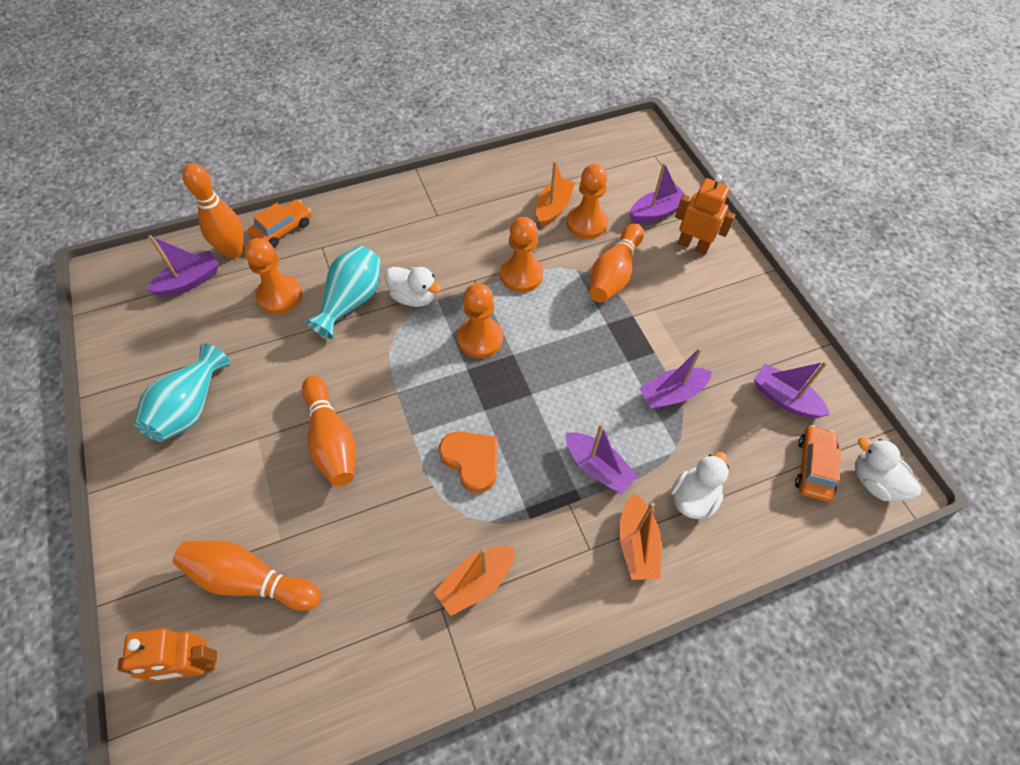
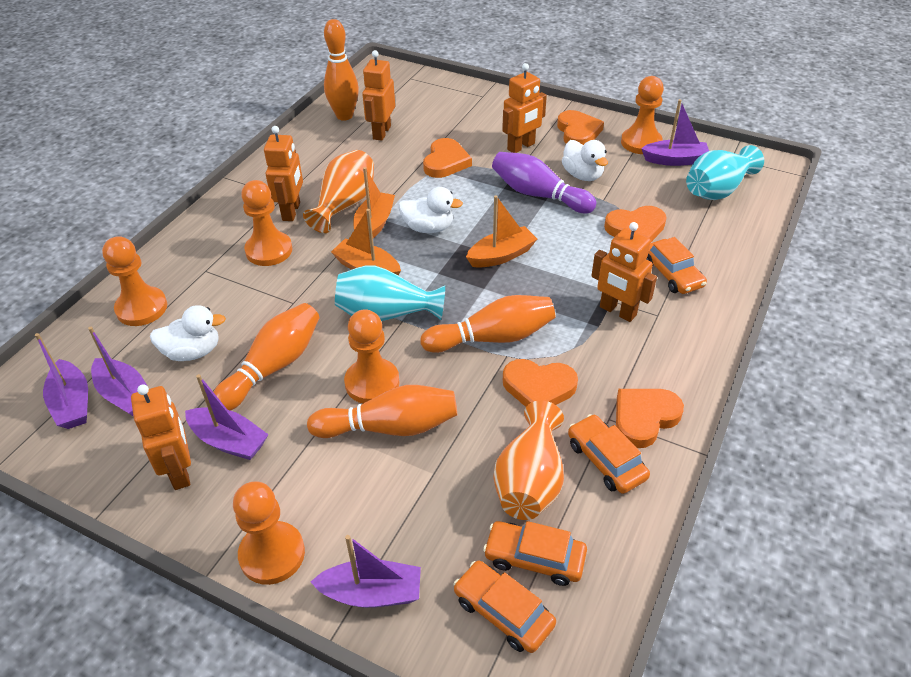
orange car: [247,199,312,248] [795,425,841,502] = 2 -> [454,561,556,653] [483,521,587,586] [568,414,650,494] [646,237,707,294] = 4
orange heart: [439,432,497,493] = 1 -> [423,138,472,178] [503,359,578,407] [557,110,604,145] [604,206,667,242] [616,389,684,448] = 5
orange pawn: [244,238,302,314] [457,283,503,358] [500,217,543,292] [567,164,608,239] = 4 -> [102,236,167,326] [233,481,305,585] [241,180,292,266] [344,309,400,403] [621,76,664,154] = 5
orange robot: [117,628,217,683] [675,174,736,255] = 2 -> [131,384,191,490] [264,126,303,221] [362,50,395,141] [502,63,547,153] [591,222,657,322] = 5
orange vase: none = 0 -> [303,150,374,233] [493,401,564,520] = 2
purple bowling pin: none = 0 -> [492,152,597,213] = 1

